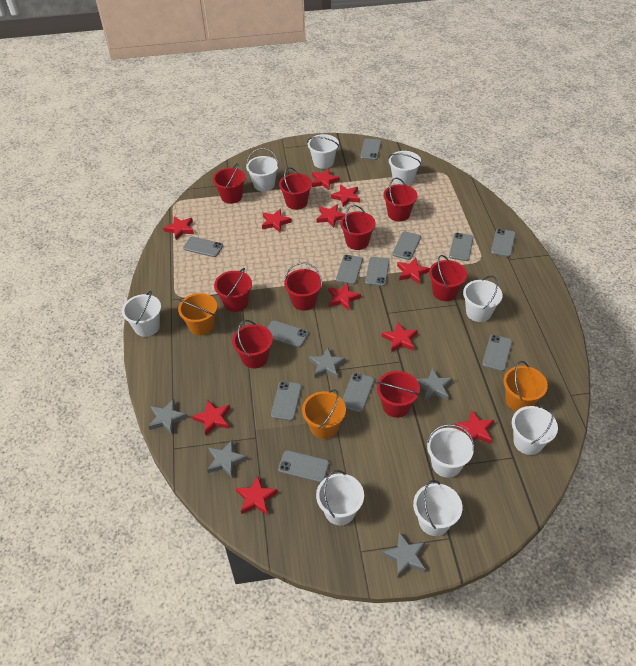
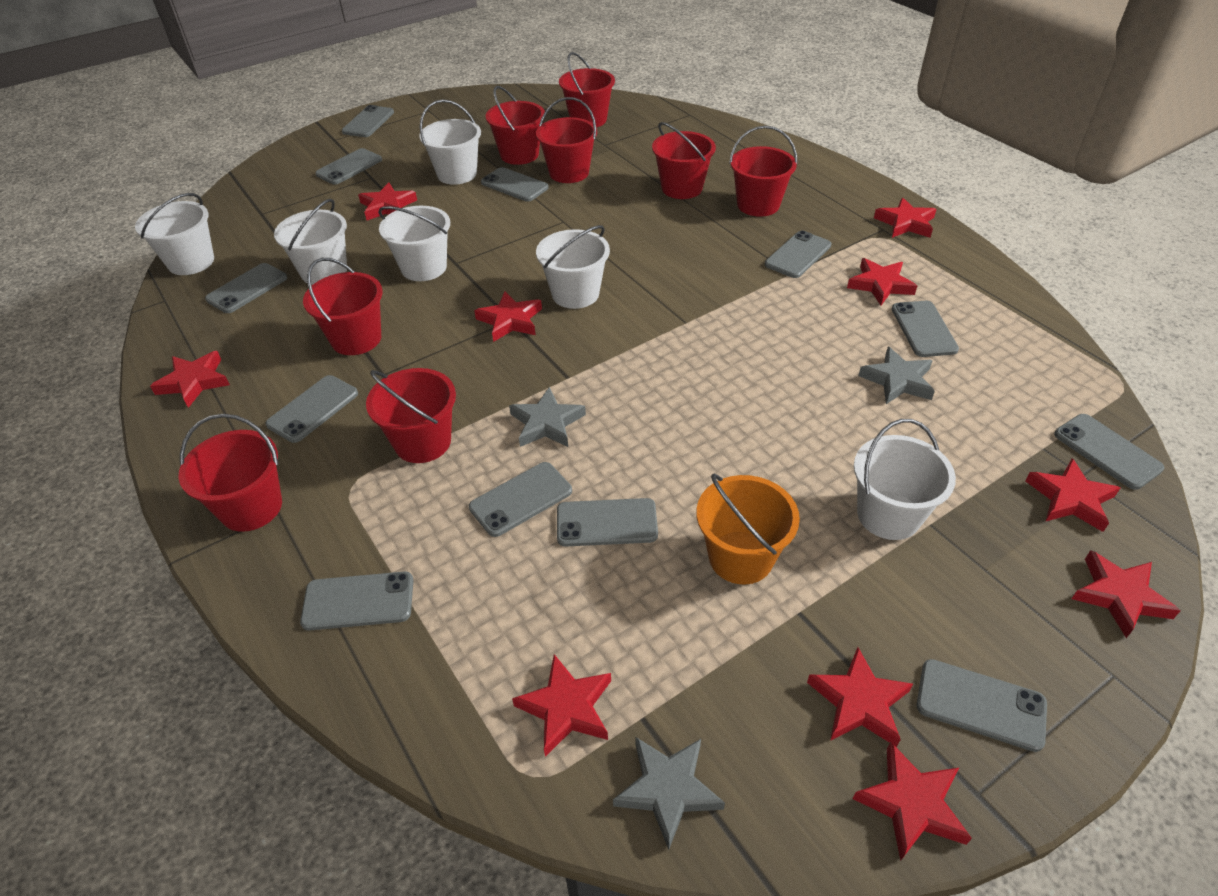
grey star: [148,399,188,434] [207,440,247,478] [309,348,346,379] [382,532,425,577] [416,368,453,401] = 5 -> [509,387,586,447] [613,737,725,850] [858,347,935,404] = 3
orange bucket: [178,293,217,336] [302,389,346,439] [503,361,548,411] = 3 -> [696,473,800,585] = 1
red bucket: [213,163,246,204] [214,268,252,312] [232,320,273,369] [279,167,312,210] [284,262,322,310] [340,205,376,250] [377,371,420,418] [383,178,417,222] [429,255,467,301] = 9 -> [178,414,282,532] [303,258,382,355] [366,368,456,463] [486,86,545,165] [536,97,597,183] [559,52,615,127] [652,122,716,199] [729,126,798,217] = 8
red star: [163,217,194,240] [192,400,230,435] [236,476,278,515] [262,209,292,232] [312,169,340,190] [317,204,346,228] [328,283,361,310] [331,185,360,207] [382,322,418,352] [397,258,430,284] [454,410,494,444] = 11 -> [150,351,230,408] [358,182,417,220] [474,291,542,342] [512,654,611,757] [807,647,913,747] [847,258,917,305] [853,742,972,861] [874,198,937,238] [1026,458,1120,532] [1072,550,1181,638] = 10
white bucket: [122,291,161,337] [246,148,279,191] [307,134,339,169] [316,470,364,525] [389,151,421,186] [413,480,463,536] [426,424,475,478] [463,276,503,322] [512,405,558,455] = 9 -> [135,193,214,275] [274,199,347,285] [378,206,450,281] [419,99,481,185] [536,225,610,309] [854,419,956,540] = 6

